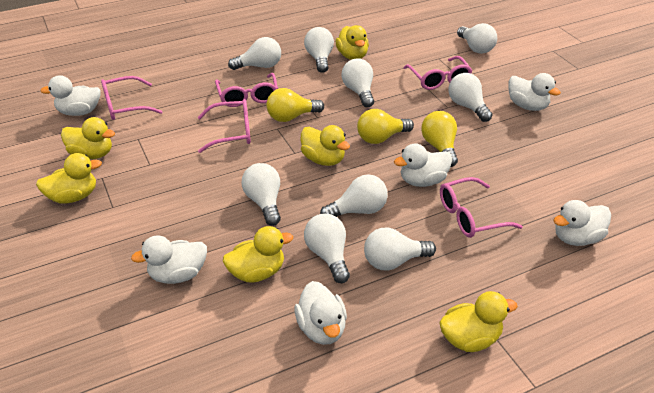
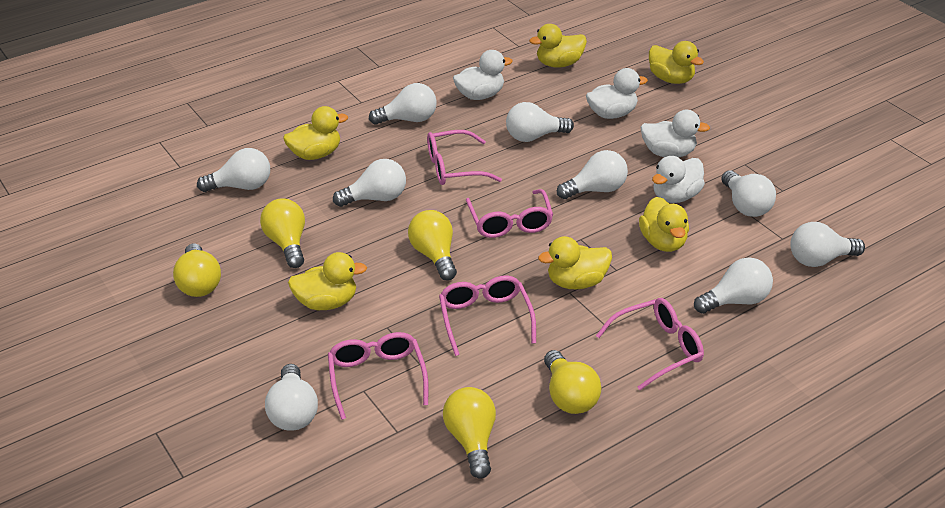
white duck: [40,75,101,116] [131,235,207,284] [295,281,347,345] [394,143,452,187] [509,73,561,111] [553,200,611,246] = 6 -> [453,50,513,100] [586,68,648,119] [640,110,710,157] [652,156,705,203] = 4
yellow light bulb: [266,88,324,122] [357,109,414,144] [421,111,458,167] = 3 -> [173,243,221,297] [260,199,305,268] [408,210,457,280] [443,387,496,479] [544,350,601,414] = 5

